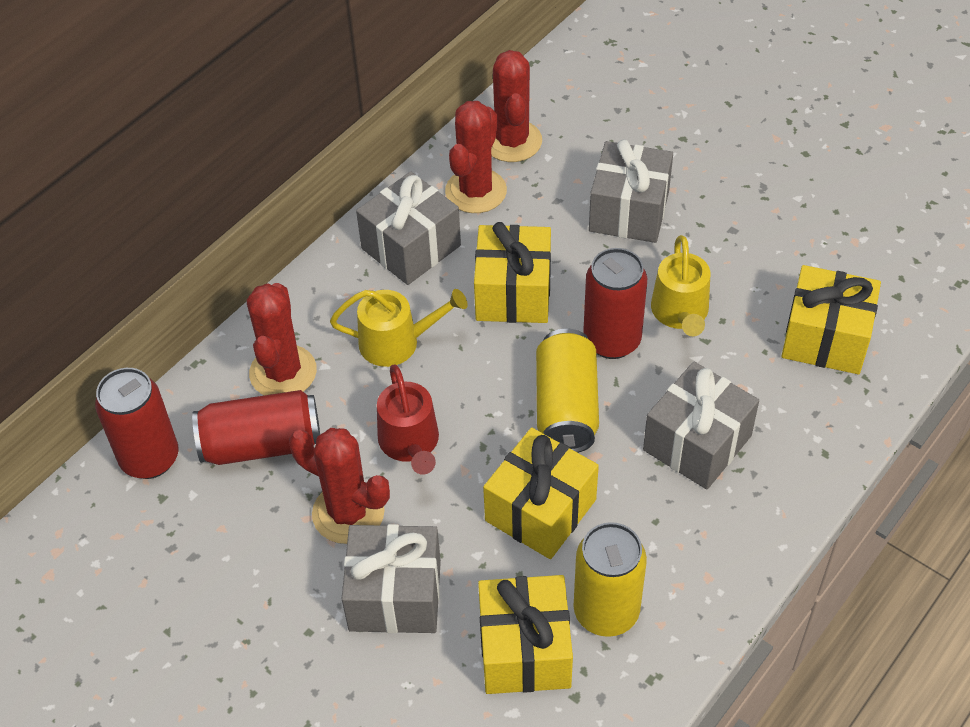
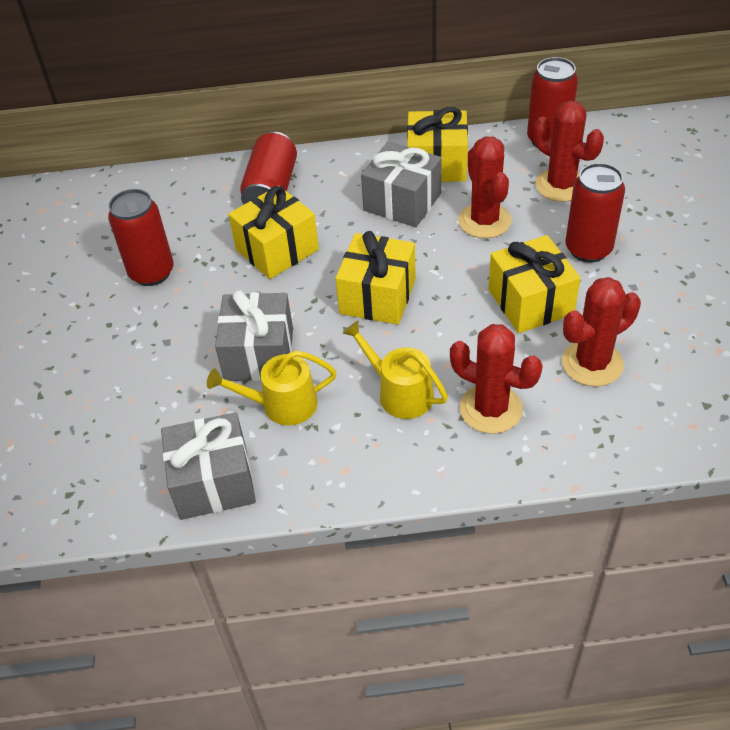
grey gift: [342,524,441,633] [356,172,461,285] [589,139,673,243] [643,362,759,489] = 4 -> [161,412,256,520] [215,290,293,381] [361,141,441,227] = 3
red can: [95,368,179,479] [192,390,320,465] [583,248,647,359] = 3 -> [108,189,174,286] [240,132,297,205] [527,57,578,148] [565,163,625,263] = 4
red watering can: [377,364,439,475] = 1 -> none = 0
yellow can: [536,329,599,453] [573,522,647,637] = 2 -> none = 0

